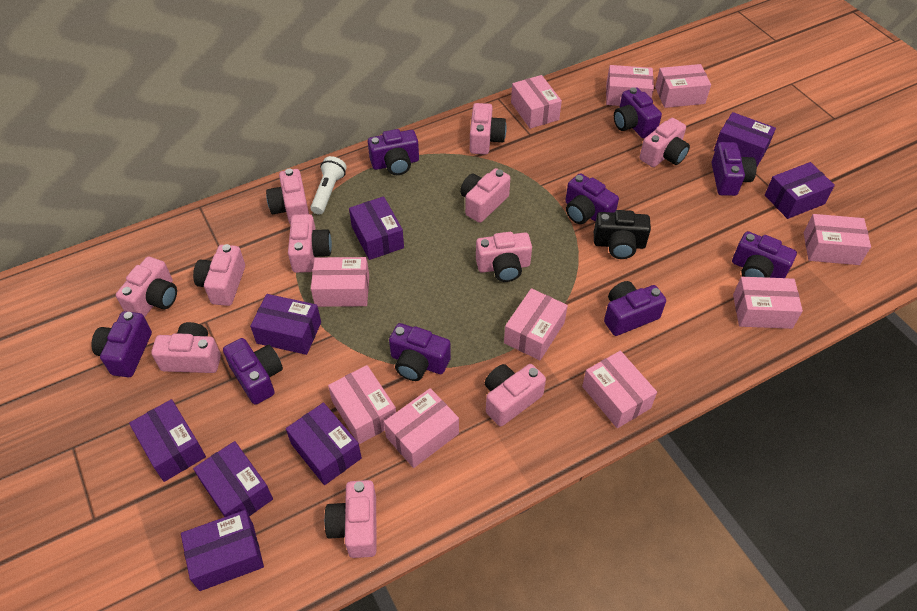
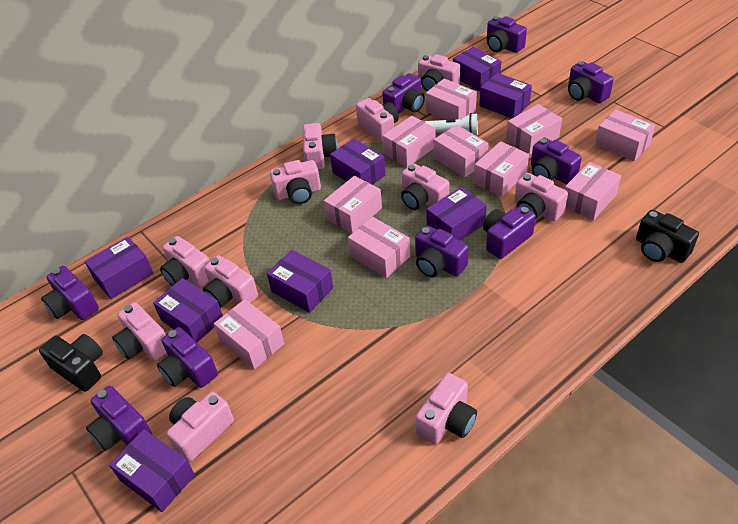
black camera: [594,210,651,259] = 1 -> [39,334,103,392] [636,210,699,263] = 2

